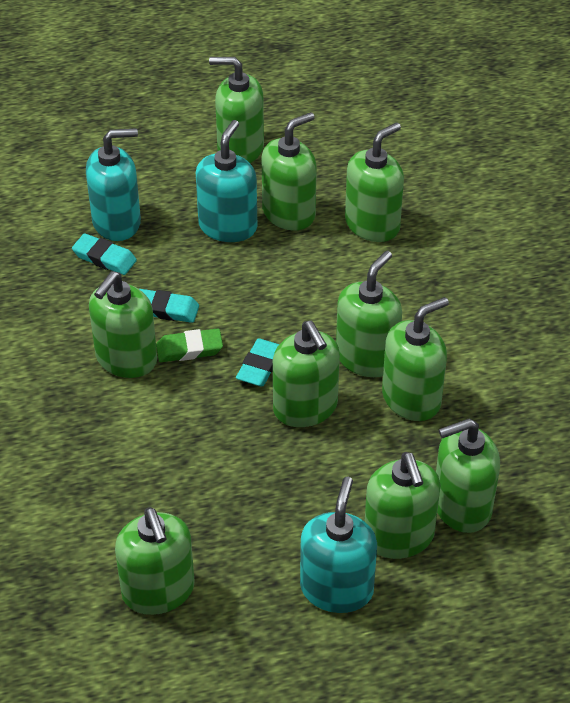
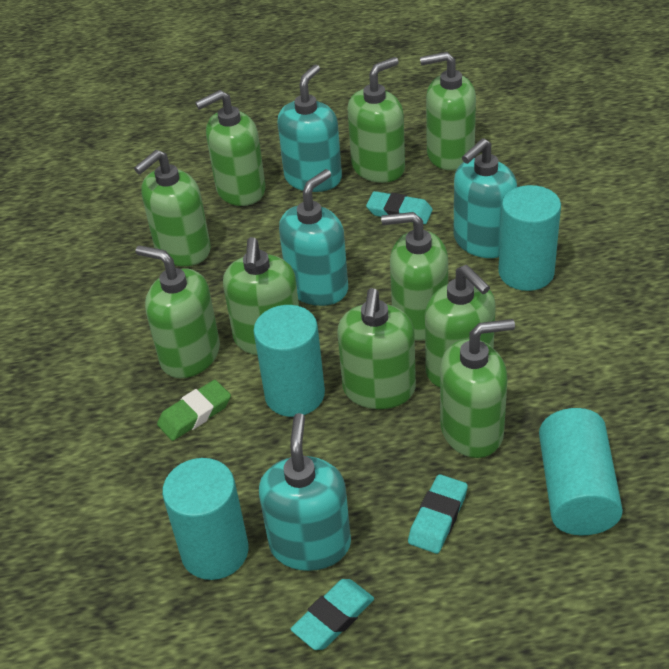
turquoise cylinder: none = 0 -> [162,458,249,580] [253,305,325,417] [498,185,561,291] [539,408,623,535] = 4
turquoise soap dispenser: [86,128,141,241] [196,120,257,242] [300,477,377,613] = 3 -> [259,413,351,571] [277,64,342,192] [279,169,348,306] [454,138,517,258] = 4

